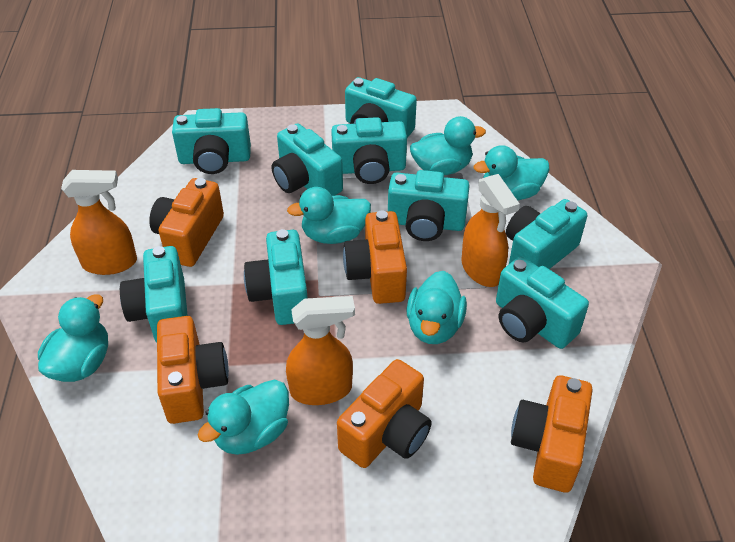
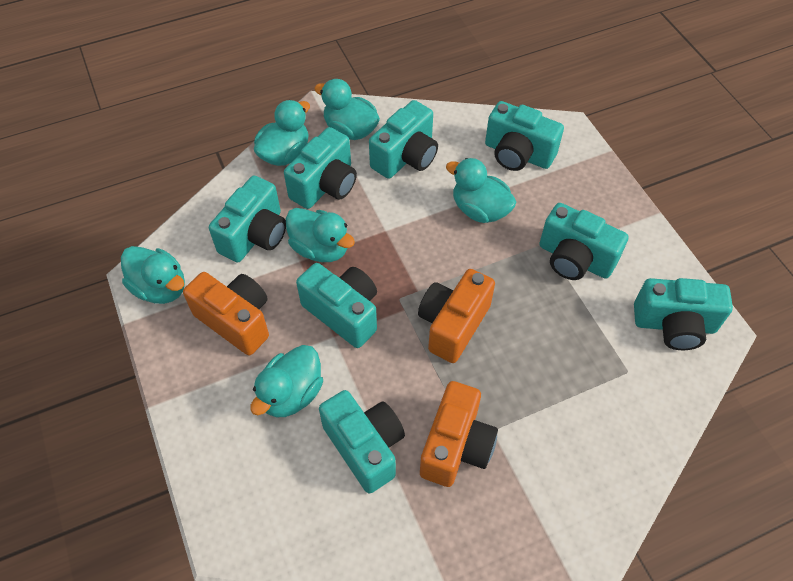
orange camera: [149,178,224,267] [157,316,229,424] [337,359,432,468] [343,210,407,304] [511,375,593,493] = 5 -> [183,272,269,355] [418,269,495,363] [420,381,498,487] = 3
orange spray bottle: [61,170,137,275] [286,296,355,405] [461,174,520,287] = 3 -> none = 0
turquoise camera: [120,246,188,343] [172,108,251,174] [244,229,308,325] [272,123,343,196] [331,117,407,184] [345,77,417,138] [388,170,470,241] [496,256,589,349] [506,199,587,269] = 9 -> [209,176,286,263] [284,127,357,209] [296,263,377,348] [319,390,405,493] [369,100,438,179] [485,101,564,171] [539,203,629,280] [634,278,733,350] = 8

